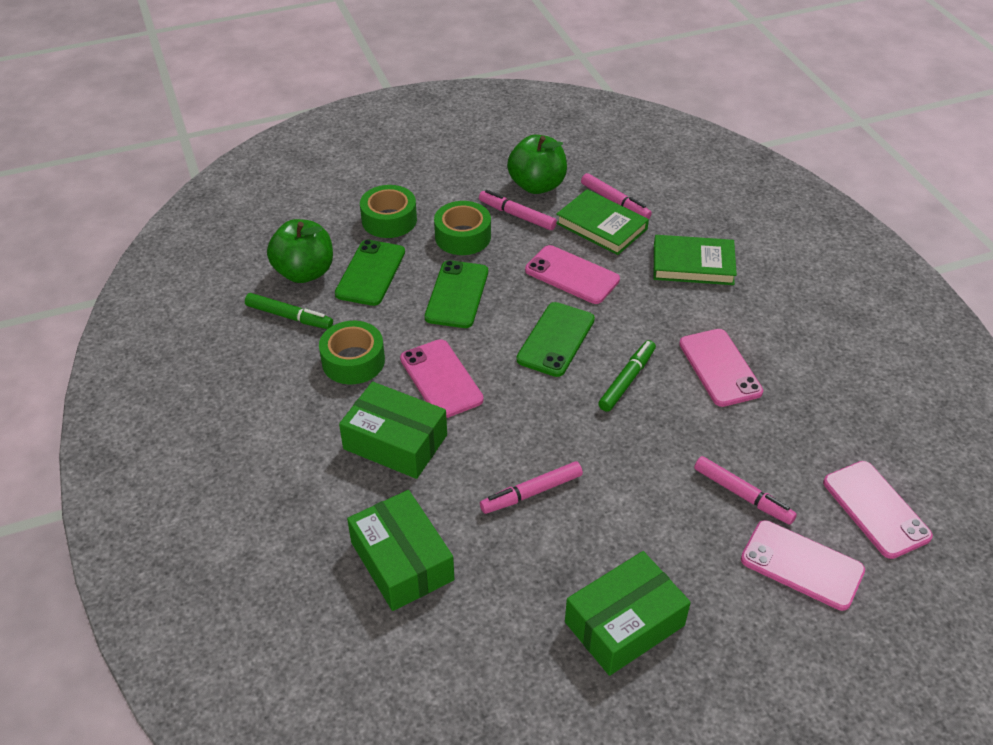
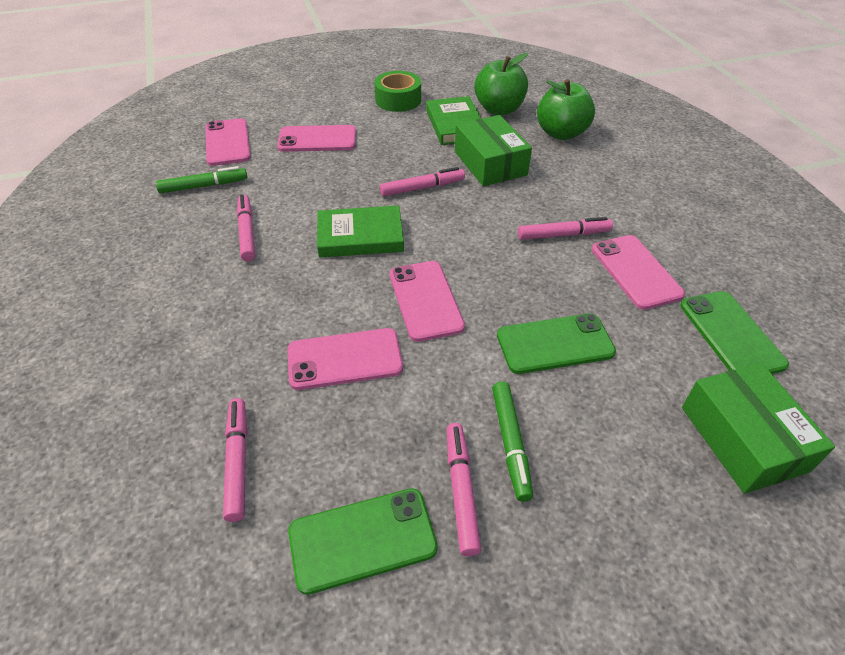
green box: [339,382,447,479] [347,490,455,611] [565,551,691,676] = 3 -> [455,115,532,186] [682,363,835,494] = 2
green tape: [319,321,385,384] [360,185,417,238] [434,201,491,255] = 3 -> [374,71,421,112] = 1
pink marker: [479,190,557,230] [480,461,583,514] [581,173,652,219] [694,456,797,525] = 4 -> [223,398,247,522] [237,194,255,261] [380,167,465,196] [447,423,481,556] [518,217,613,240] = 5

